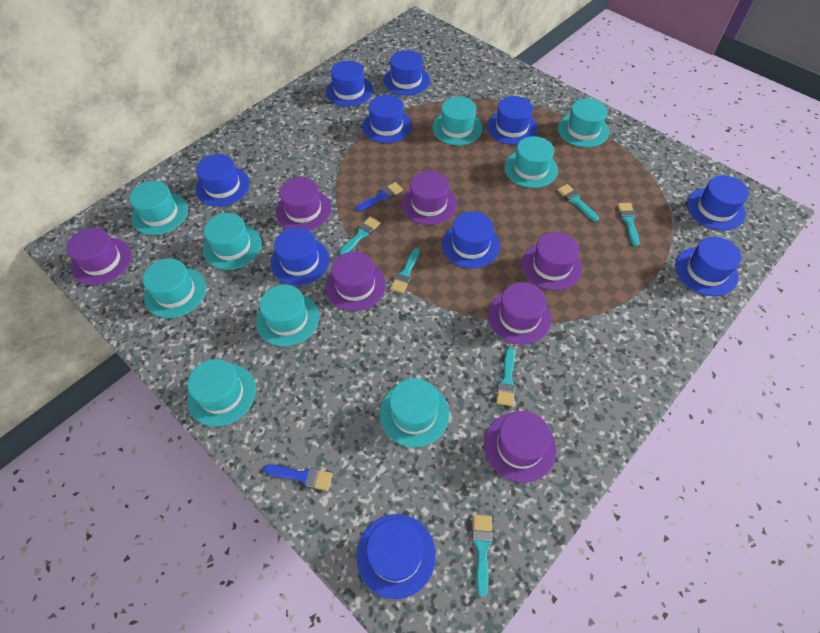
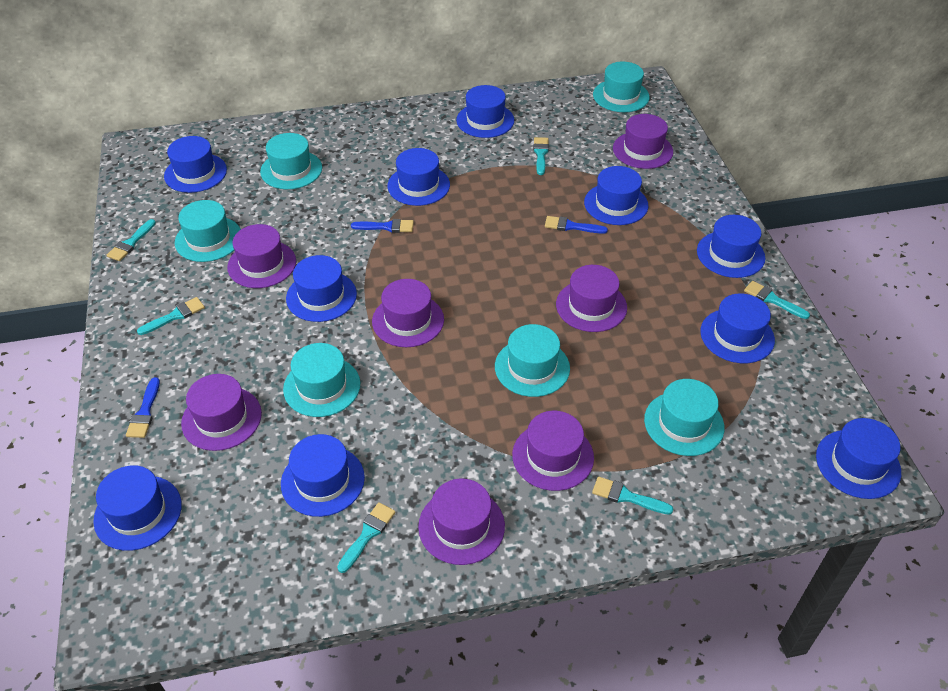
blue brush: [263,464,333,491] [356,182,403,212] = 2 -> [126,377,160,438] [351,219,414,233] [545,216,608,234] = 3
turquoise hat: [130,181,188,235] [143,258,206,318] [187,359,256,426] [203,213,261,270] [256,285,319,347] [380,378,449,447] [432,97,483,145] [504,136,558,188] [558,98,609,148] = 9 -> [175,200,241,262] [260,133,322,189] [283,343,360,417] [495,324,570,397] [593,61,650,112] [644,379,725,456] = 6

